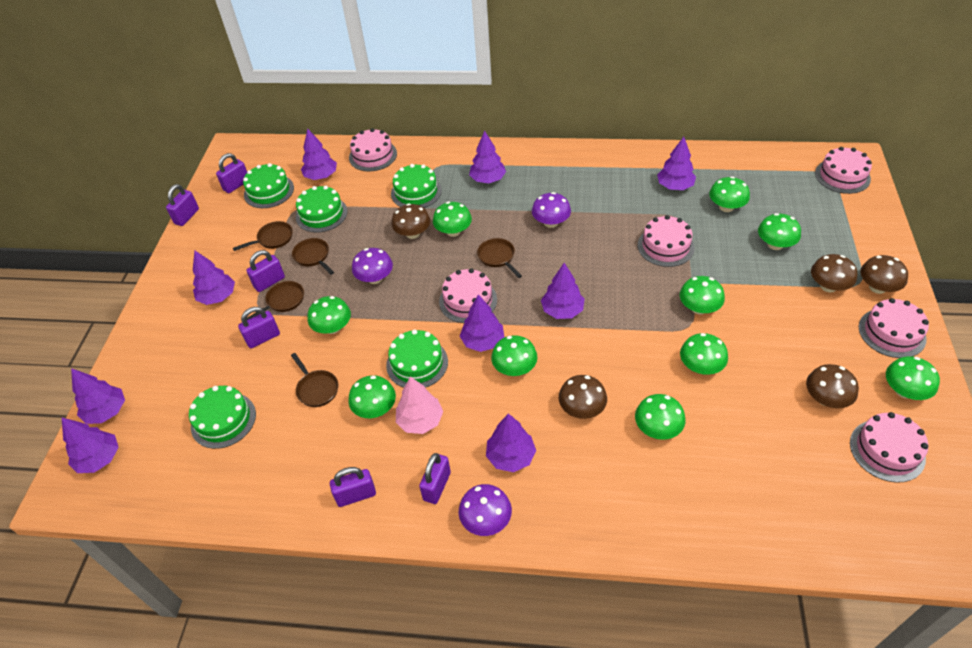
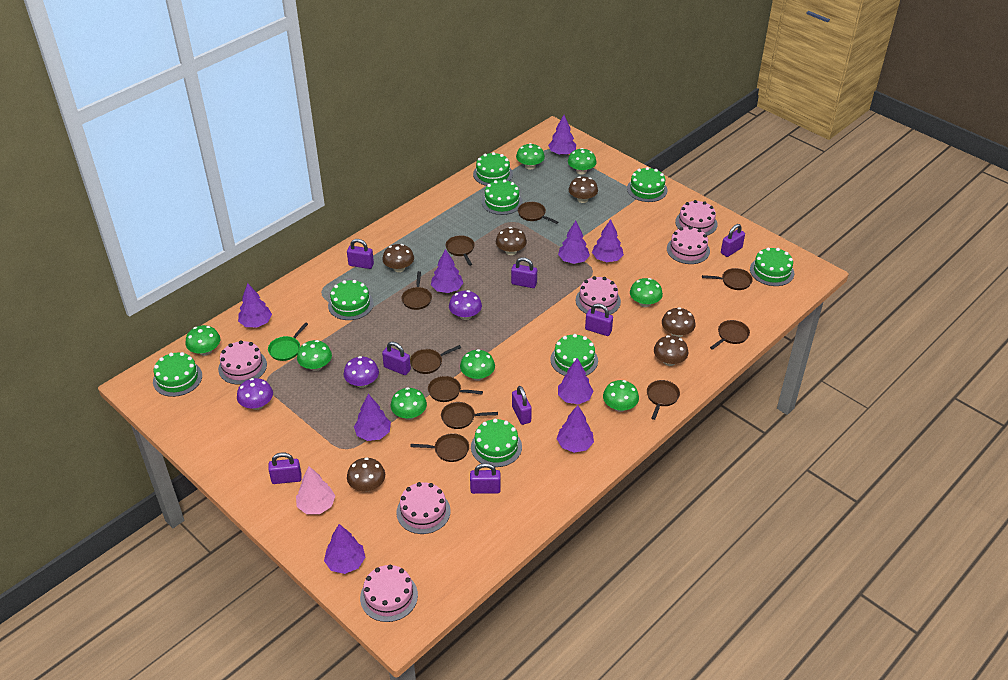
brown mushroom: [391,203,430,239] [559,375,607,419] [806,364,859,408] [811,254,858,293] [860,255,908,294] = 5 -> [347,457,385,492] [382,244,414,272] [496,227,527,255] [569,176,598,203] [654,335,689,366] [662,307,696,338] = 6
brown pan: [233,221,293,251] [247,281,304,320] [291,353,338,407] [292,238,334,275] [477,238,522,278] = 5 -> [401,271,432,310] [410,345,461,374] [410,433,469,462] [428,376,483,402] [441,402,498,429] [446,235,475,266] [518,202,558,224] [647,380,680,420] [702,268,753,290] [710,320,750,350] = 10
green cake: [189,386,256,449] [243,163,294,208] [296,186,348,233] [386,329,448,388] [391,164,442,208] = 5 -> [153,352,202,397] [328,280,374,320] [471,419,522,467] [473,152,513,186] [482,179,523,215] [550,334,598,376] [627,167,667,202] [750,247,794,286] = 8
green mushroom: [308,296,351,334] [349,375,396,418] [433,202,472,237] [491,335,537,376] [635,394,686,440] [680,276,725,314] [680,333,728,375] [709,176,750,212] [758,213,801,250] [886,356,940,400] = 10 -> [186,325,220,356] [297,340,332,371] [391,387,427,420] [460,349,495,381] [516,143,545,169] [568,148,597,174] [603,380,639,412] [630,278,663,307] = 8
green pan: none = 0 -> [268,322,308,361] = 1
purple padlock: [166,184,199,226] [216,153,247,193] [238,307,280,348] [246,250,285,292] [330,467,376,507] [419,453,451,504] = 6 -> [268,452,301,484] [347,239,374,269] [382,342,411,375] [470,463,501,494] [511,257,537,288] [512,386,532,425] [585,304,613,336] [721,224,745,257] = 8

